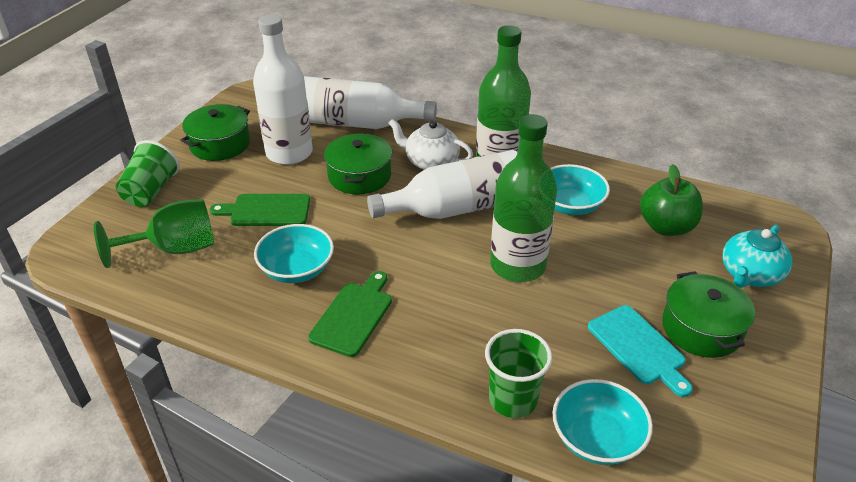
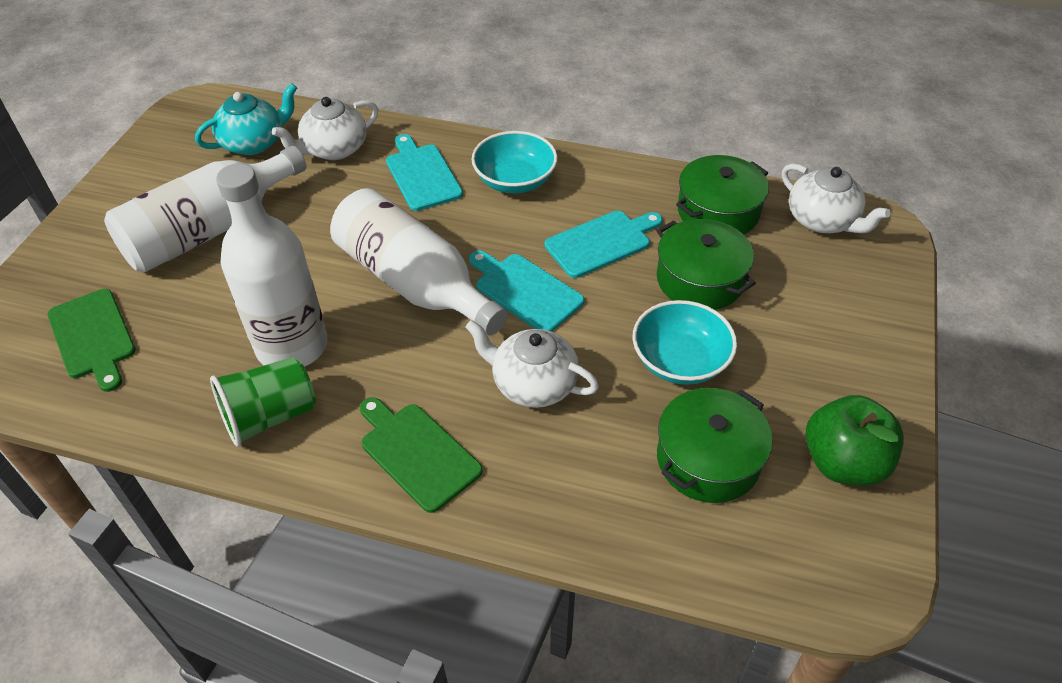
green bottle: [476,25,531,157] [490,114,557,282] = 2 -> none = 0
green cup: [115,140,180,207] [485,329,552,418] = 2 -> [210,357,316,447] = 1
green goblet: [94,199,214,268] = 1 -> none = 0
turquoise bowl: [254,224,334,283] [550,164,610,215] [552,379,653,465] = 3 -> [471,131,558,193] [633,300,737,385] = 2
turquoise cutting board: [588,305,693,397] = 1 -> [386,134,463,211] [469,251,584,332] [545,211,663,278] = 3
white teapot: [388,119,473,170] = 1 -> [272,97,379,160] [465,320,599,408] [782,164,891,233] = 3

